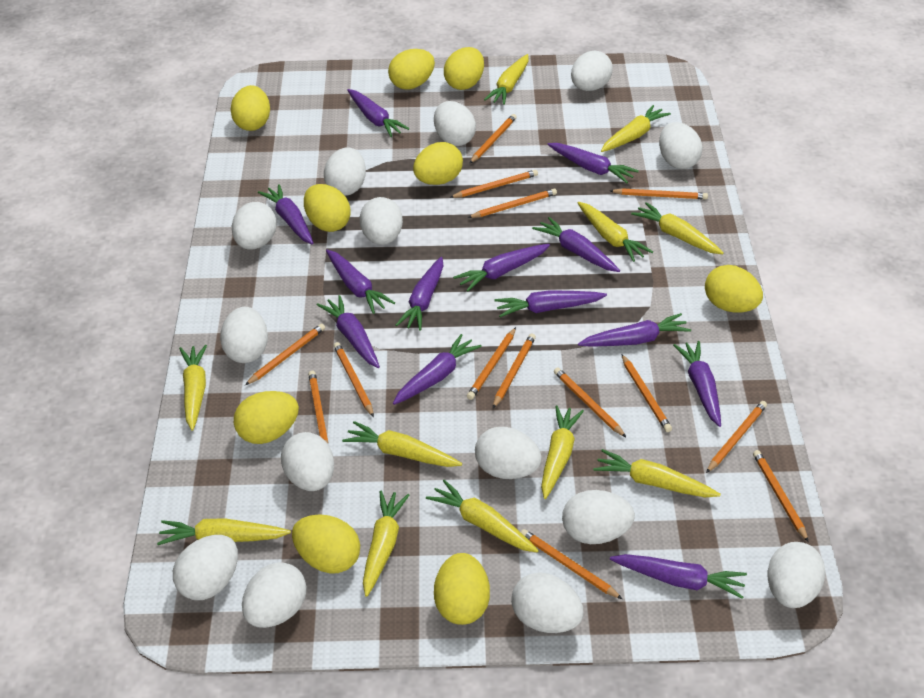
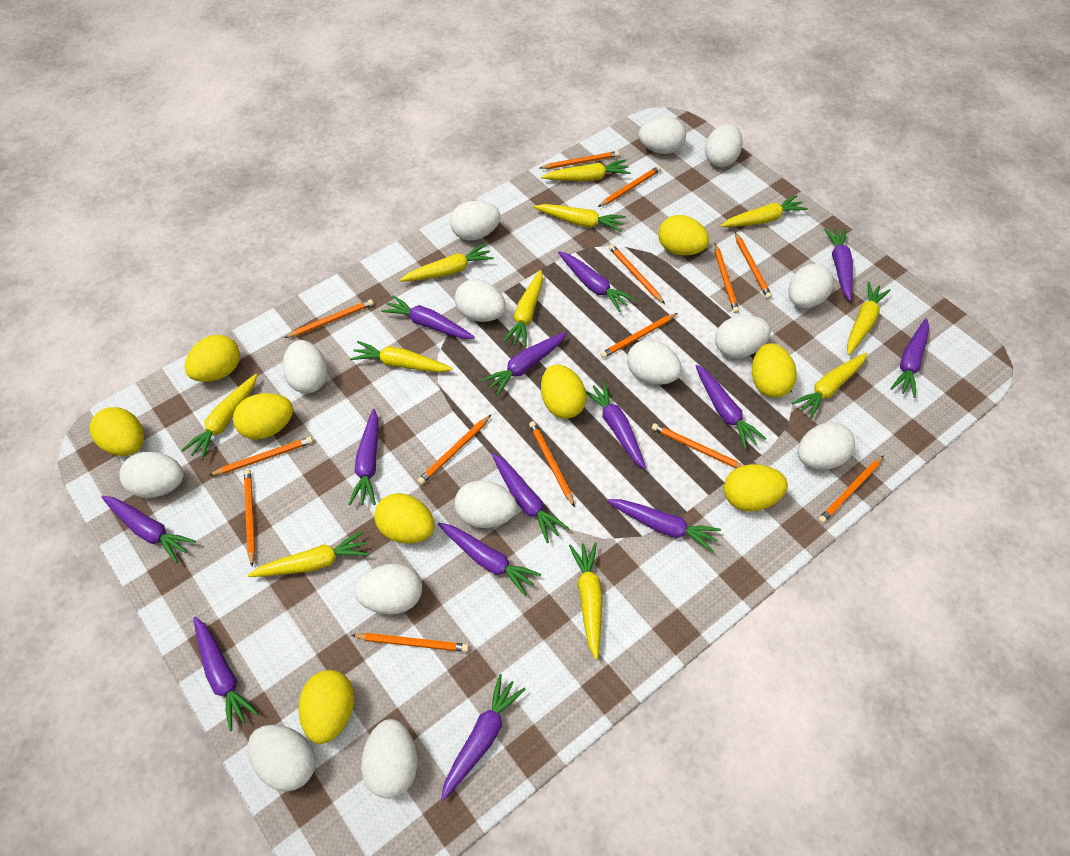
purple carrot: [258,184,313,244] [317,295,380,368] [326,250,395,314] [347,89,409,137] [393,334,482,405] [396,257,444,331] [453,244,550,292] [495,290,607,317] [532,217,620,272] [547,143,639,183] [578,313,691,347] [610,554,747,599] [673,341,721,427] = 13 -> [102,496,196,563] [193,617,259,731] [348,409,378,505] [381,295,475,339] [438,523,541,596] [441,674,526,801] [481,332,567,396] [492,453,569,543] [558,251,635,312] [586,381,646,469] [607,499,721,552] [696,365,766,449] [824,228,853,301] [890,318,929,398] = 14

